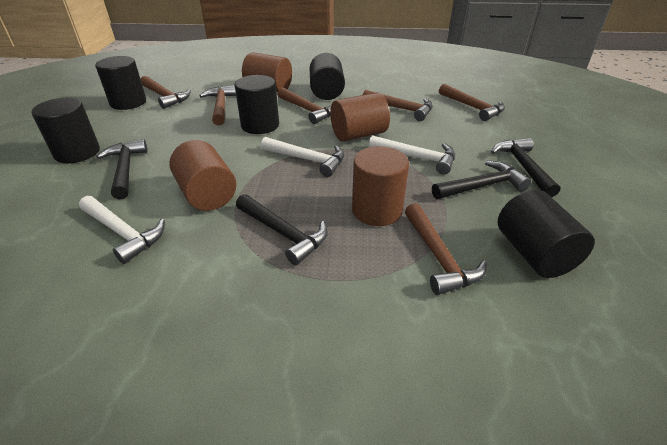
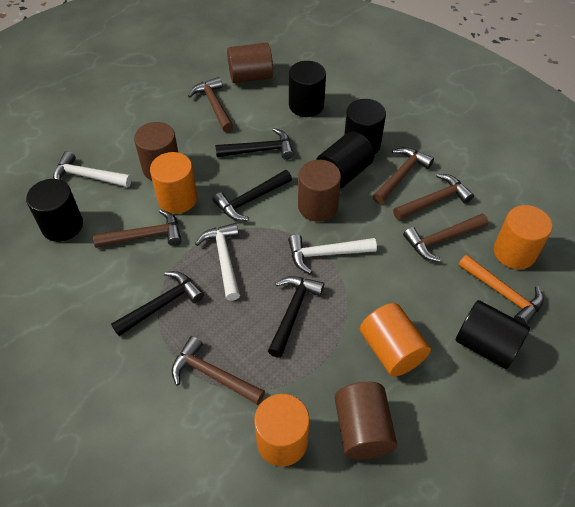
orange cylinder: none = 0 -> [150,152,197,214] [254,394,310,466] [360,303,431,377] [494,205,552,269] = 4
orange hammer: none = 0 -> [458,255,544,325] = 1

